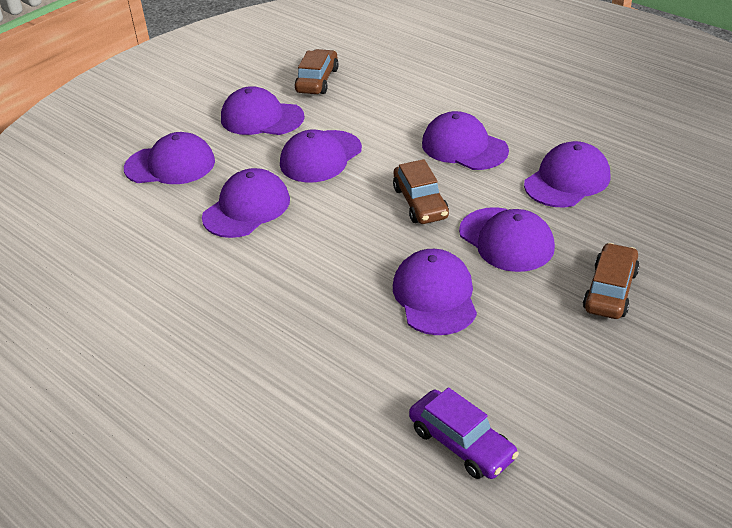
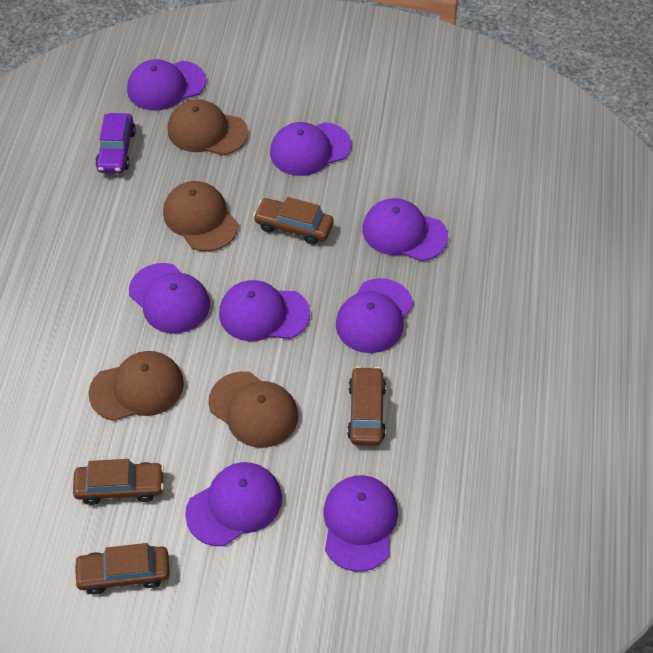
brown cap: none = 0 -> [88,351,184,421] [163,181,238,251] [168,99,248,155] [208,371,298,448] = 4
brown car: [295,49,339,94] [393,159,449,224] [583,243,640,319] = 3 -> [73,459,164,505] [74,543,170,595] [253,197,334,245] [347,366,386,446] = 4

